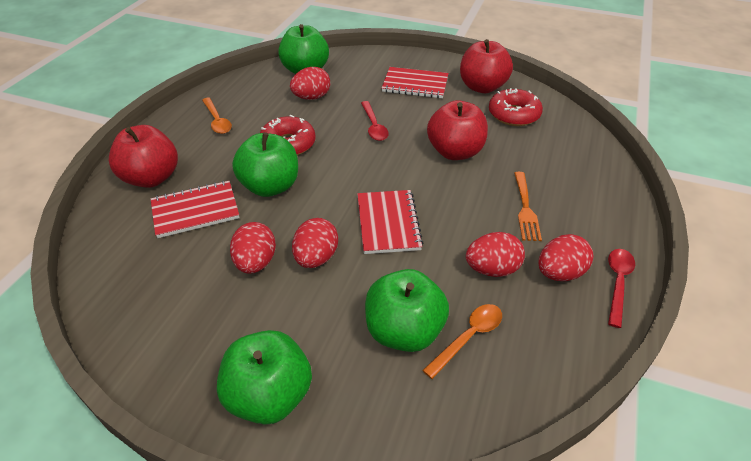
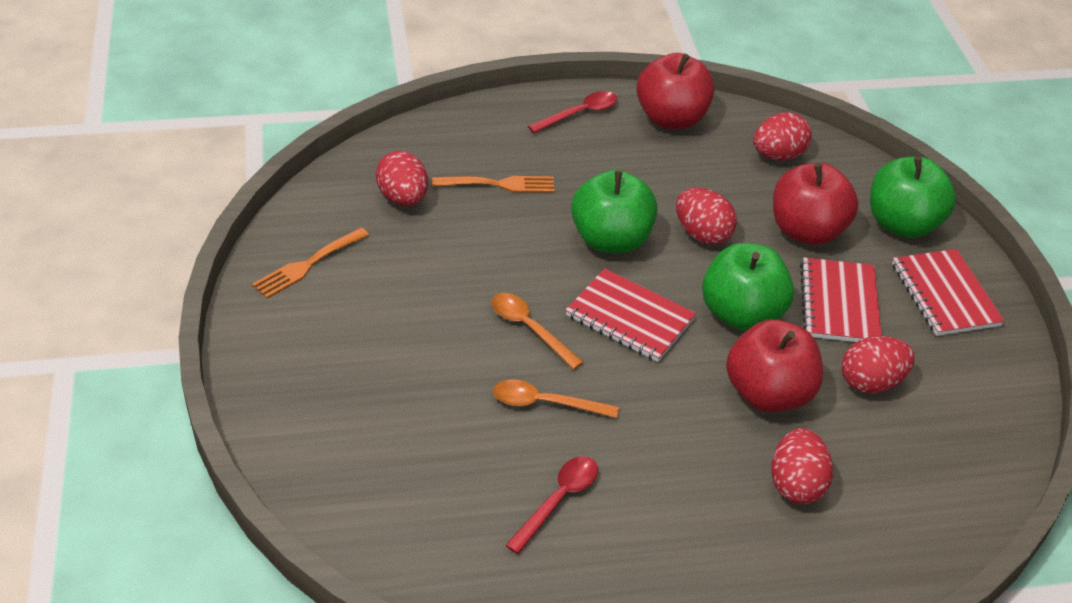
green apple: [217,330,312,425] [232,132,298,197] [278,24,329,74] [365,269,449,352] = 4 -> [571,170,657,253] [702,243,794,331] [870,157,956,238] = 3
orange fork: [514,172,542,241] = 1 -> [252,227,369,299] [432,176,554,193] = 2
red donut: [260,115,316,156] [489,88,543,126] = 2 -> none = 0

